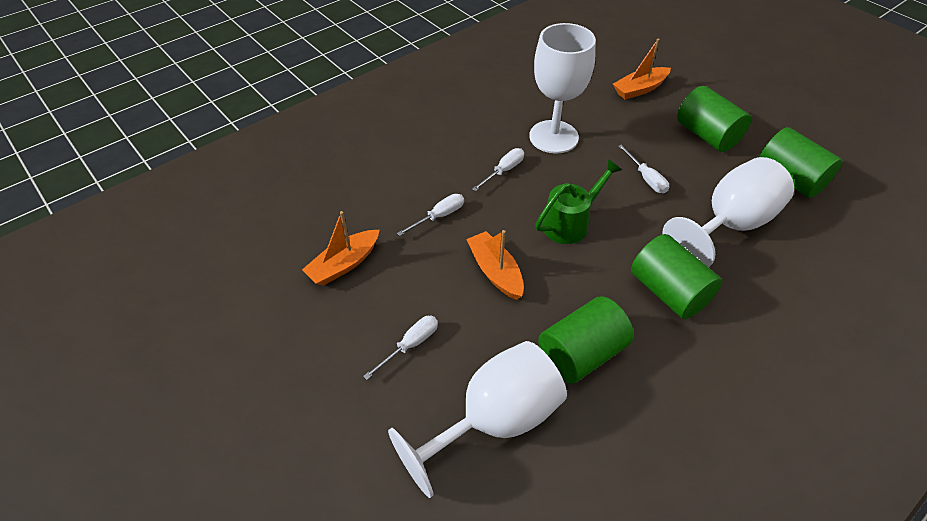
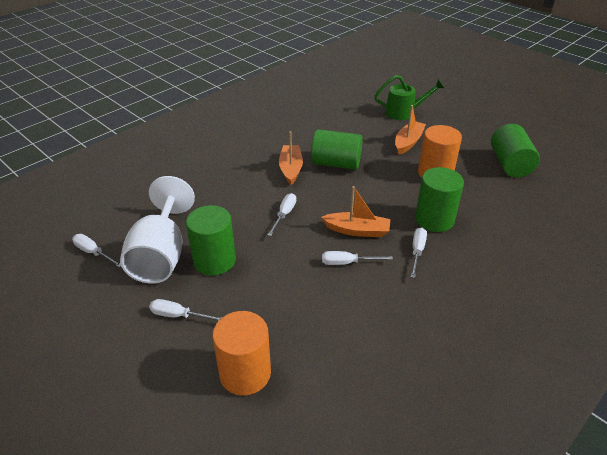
orange cylinder: none = 0 -> [212,311,271,396] [418,125,462,178] = 2
white goblet: [388,341,567,498] [529,23,596,154] [663,157,794,267] = 3 -> [120,176,195,284] = 1
white screwdriver: [363,316,438,380] [397,194,464,236] [472,148,524,191] [618,144,669,194] = 4 -> [72,234,121,268] [149,299,222,321] [268,193,296,236] [322,251,393,265] [411,227,427,278] = 5

